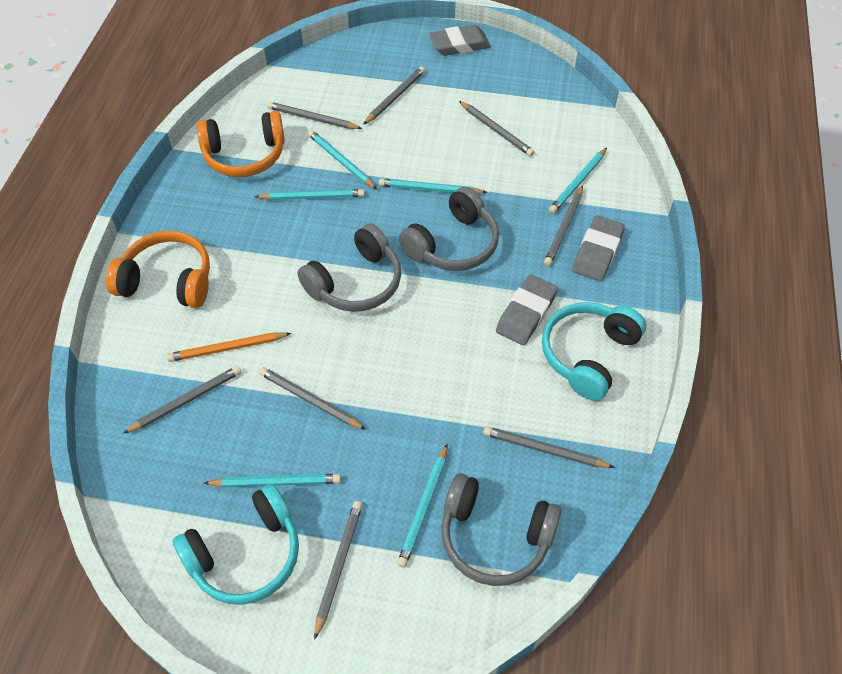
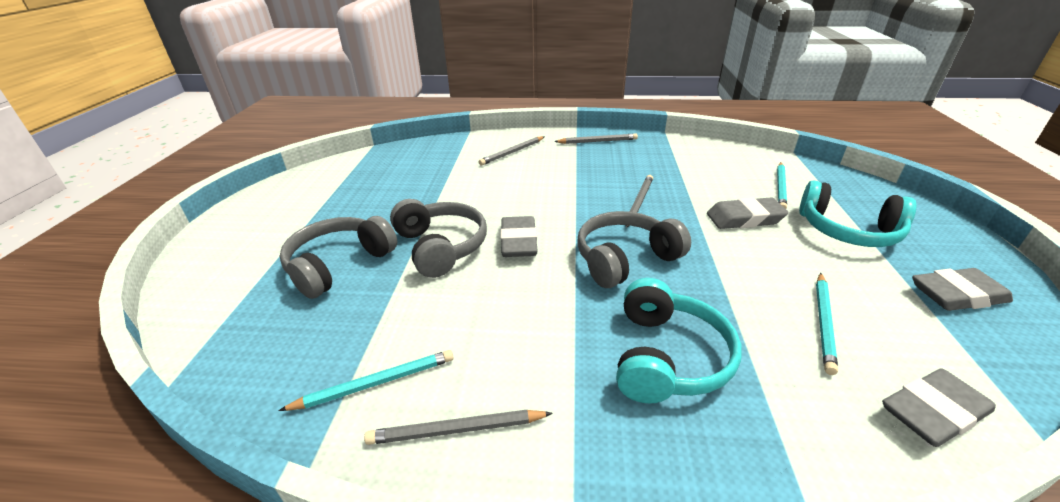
grey eraser: [429,25,490,56] [496,275,558,345] [572,216,625,281] = 3 -> [500,216,538,257] [707,197,788,229] [882,368,996,447] [912,268,1013,311] = 4
grey pencil: [123,366,241,434] [259,367,366,430] [267,102,362,129] [314,501,363,640] [363,66,425,125] [459,101,534,156] [483,426,615,468] [544,186,583,266] = 8 -> [364,410,553,445] [479,136,545,165] [554,134,638,144] [626,175,653,228] = 4
orange headphones: [106,231,210,308] [197,111,285,177] = 2 -> none = 0
orange pencil: [167,332,291,362] = 1 -> none = 0
turquoise pencil: [204,474,341,488] [255,189,365,200] [308,130,377,189] [379,179,487,194] [397,444,447,568] [549,148,607,214] = 6 -> [278,350,454,411] [777,162,787,209] [816,273,838,375] = 3

